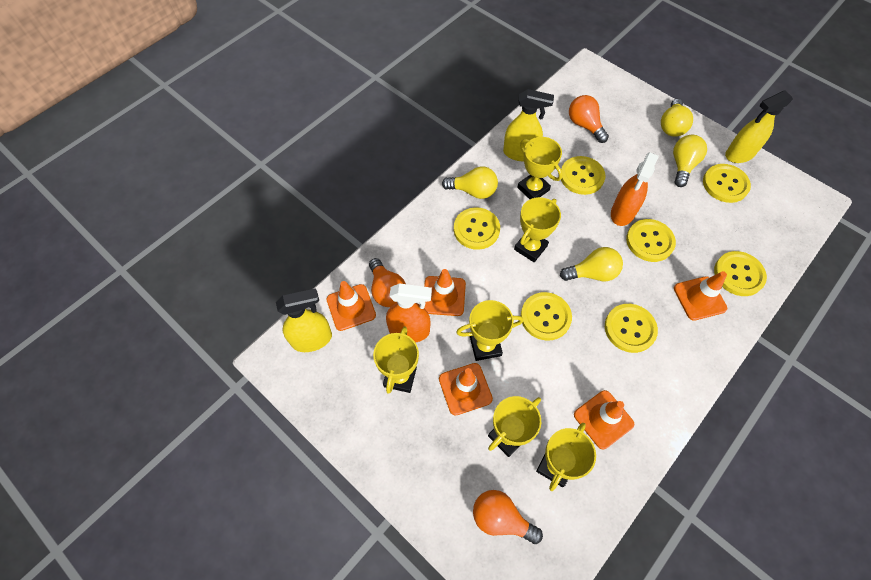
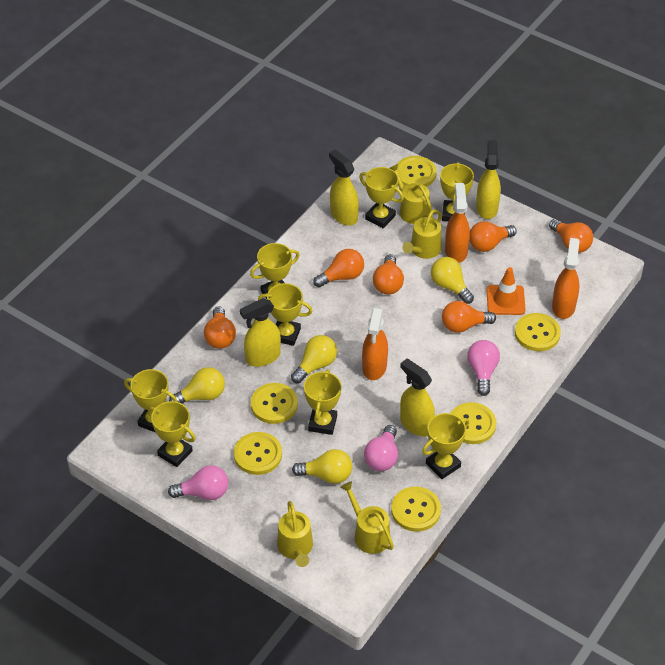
orange light bulb: [369,258,406,307] [473,490,543,544] [569,95,609,143] = 3 -> [204,306,236,349] [313,249,364,288] [373,254,404,295] [442,301,496,333] [469,221,517,252] [549,219,593,253] = 6
orange spray bottle: [386,283,432,342] [611,152,659,226] = 2 -> [362,307,388,380] [445,183,470,263] [552,238,580,319] = 3
orange traffic cone: [327,281,376,331] [424,269,466,316] [439,363,493,416] [574,390,635,449] [674,271,727,321] = 5 -> [486,267,526,315] = 1
pink light bulb: none = 0 -> [168,465,228,500] [364,425,398,471] [467,340,500,396] = 3
yellow button: [454,207,500,250] [521,292,572,341] [561,156,605,195] [605,304,658,353] [626,219,676,262] [703,164,751,203] [714,251,767,296] = 7 -> [234,432,282,475] [251,383,298,424] [391,487,441,532] [397,156,437,187] [450,402,496,444] [515,313,561,351] = 6
yellow spray bottle: [276,288,332,352] [503,89,554,161] [725,90,793,163] = 3 -> [240,298,281,367] [329,150,359,226] [400,359,435,436] [476,140,501,219] = 4
yellow trophy: [373,326,419,394] [456,300,523,361] [488,396,541,457] [514,197,561,262] [517,137,562,199] [536,423,596,491] = 6 -> [124,369,177,432] [148,401,196,467] [250,243,300,299] [258,283,313,346] [304,369,341,435] [359,167,404,228] [422,413,469,479] [440,162,474,221] = 8
yellow watering can: none = 0 -> [277,501,313,567] [340,481,394,554] [390,164,433,224] [402,209,442,259] = 4

